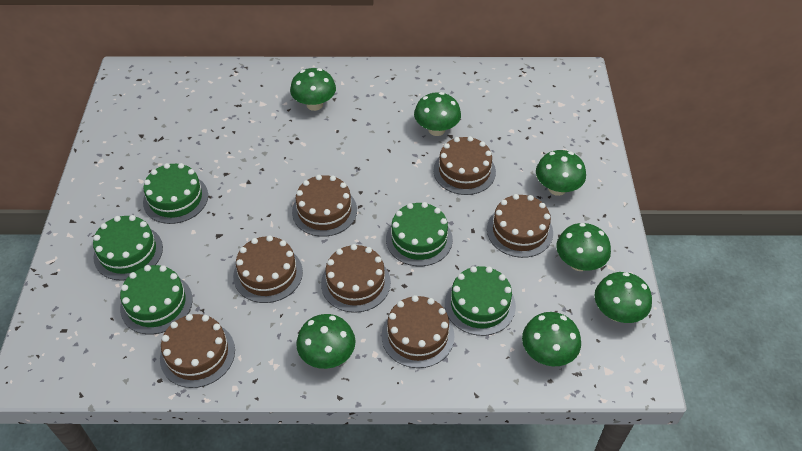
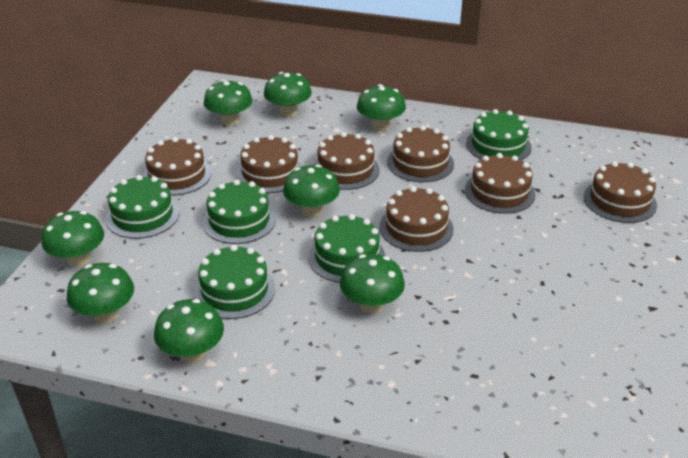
green mushroom: [290,68,336,111] [296,314,355,369] [414,92,461,136] [522,312,581,366] [536,150,586,196] [556,223,611,271] [594,272,652,323] = 7 -> [42,211,104,267] [67,263,134,323] [154,299,224,363] [204,80,253,126] [264,72,312,117] [283,165,340,217] [340,254,405,314] [357,84,406,131] = 8

